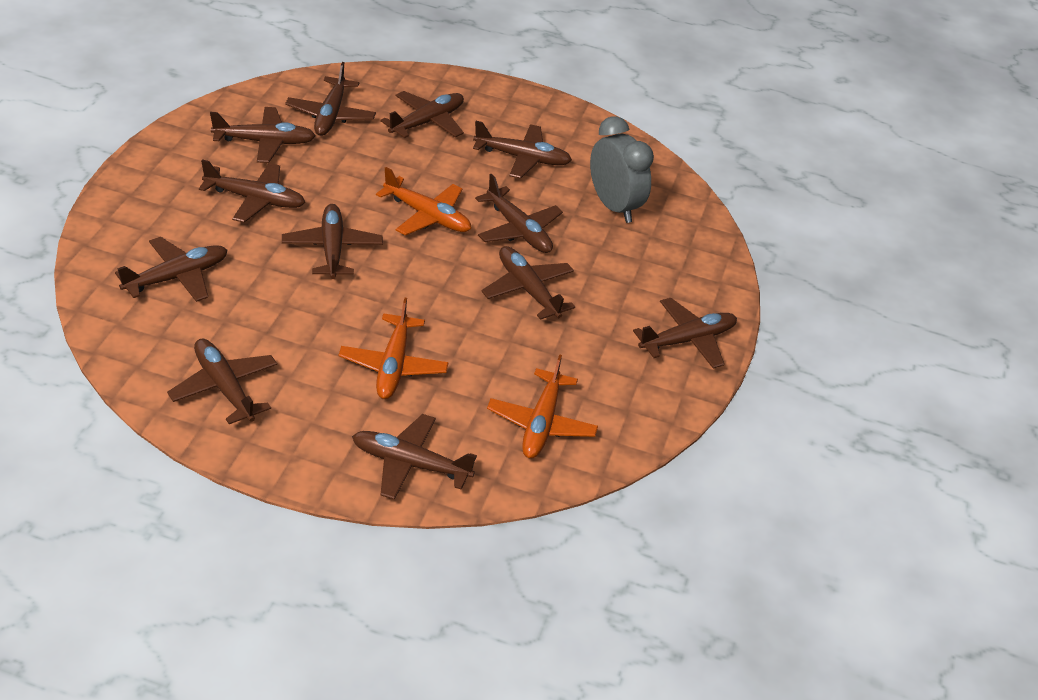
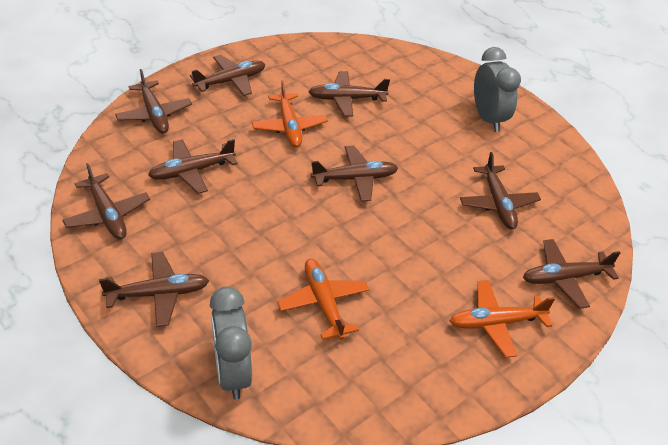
brown plane: [115,237,227,302] [167,339,277,424] [199,159,305,223] [210,107,316,163] [282,204,383,279] [285,62,376,136] [352,414,477,500] [380,91,464,138] [473,121,572,179] [475,174,563,253] [481,246,575,320] [633,298,737,369] = 12 -> [62,163,150,239] [99,252,209,327] [115,69,192,134] [148,139,238,194] [190,55,265,96] [308,71,390,116] [311,145,398,202] [460,152,541,229] [523,239,620,309] = 9
grey clock: [590,116,654,223] = 1 -> [210,286,252,399] [474,47,521,132] = 2

